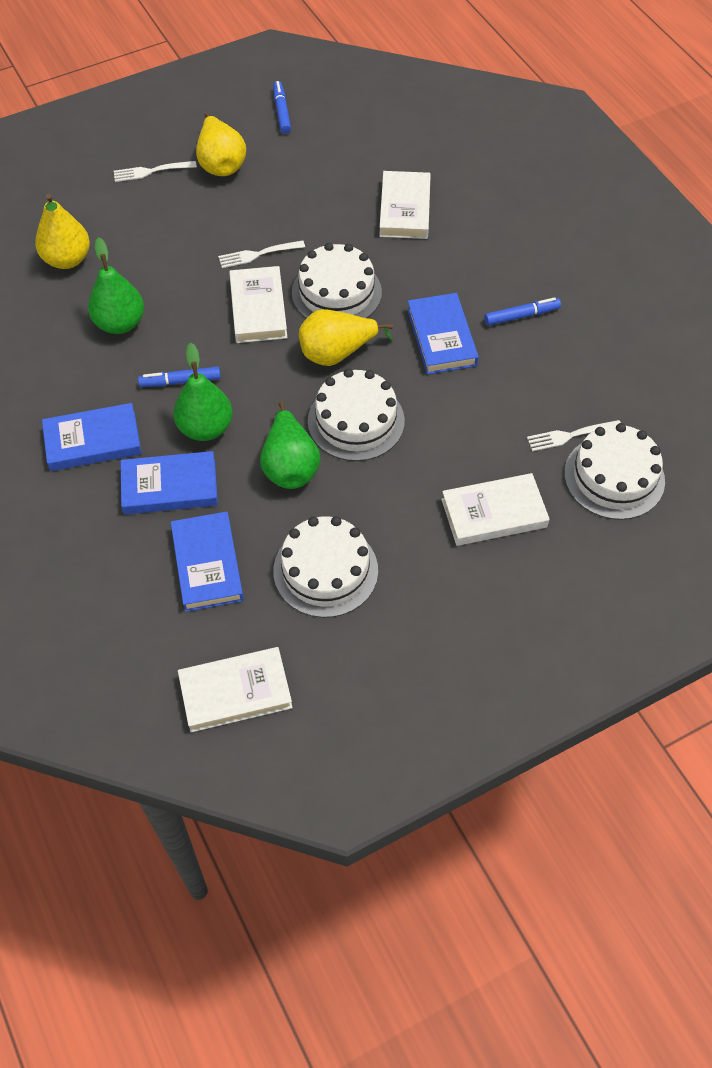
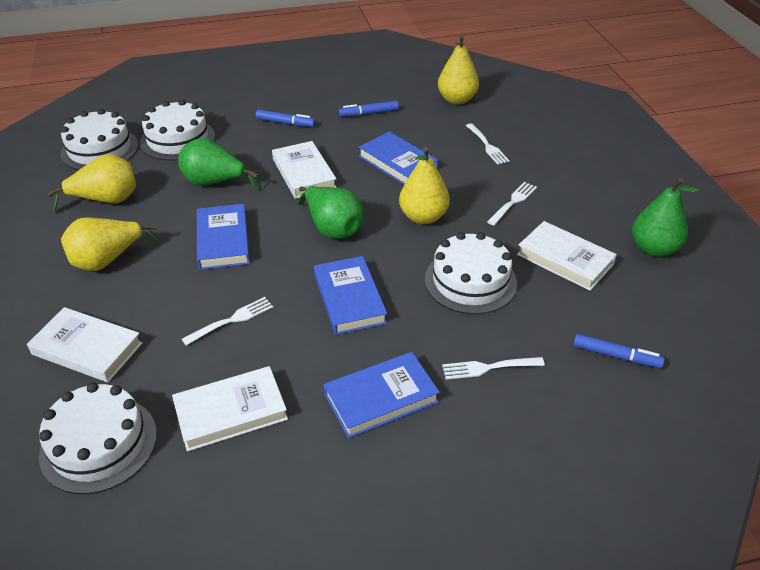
white fork: [114,161,197,182] [218,240,305,268] [527,420,621,451] = 3 -> [182,297,273,345] [442,357,545,380] [466,123,510,165] [487,182,537,225] = 4
yellow pear: [35,194,90,269] [196,113,246,176] [299,309,393,366] = 3 -> [48,154,136,212] [61,218,161,271] [399,147,450,224] [438,35,479,104] = 4

